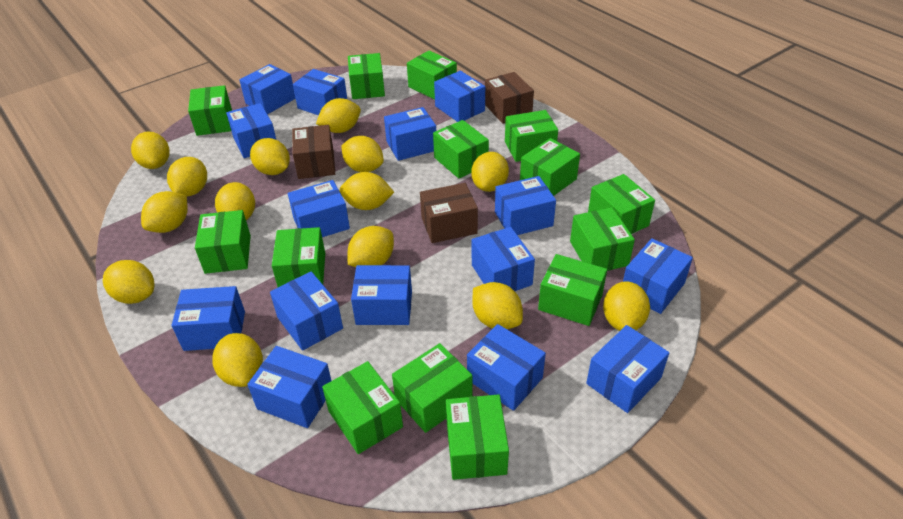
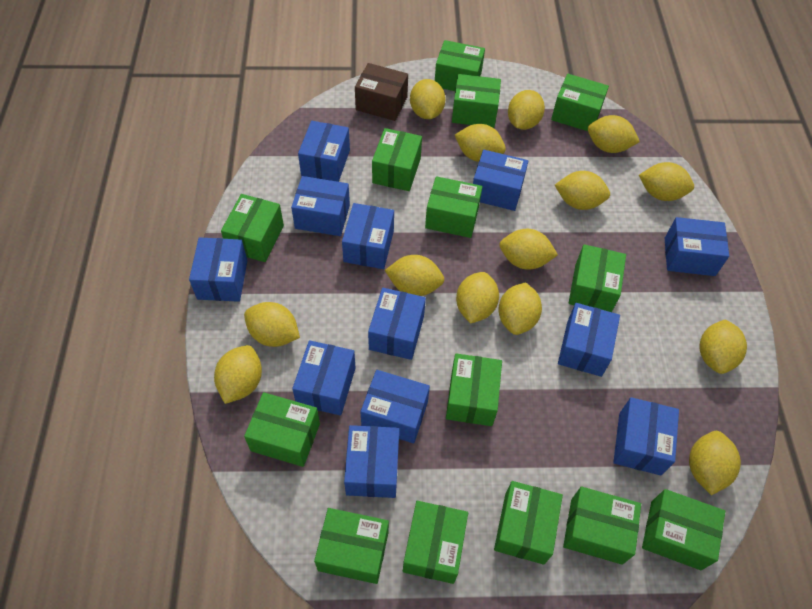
blue box: [172,286,245,351] [226,103,276,158] [239,64,296,114] [247,346,331,428] [270,271,343,351] [288,180,350,237] [293,69,348,115] [351,265,412,325] [384,107,436,161] [434,71,485,122] [467,324,546,411] [472,227,535,291] [495,176,556,235] [586,325,669,413] [623,238,693,314] = 15 -> [189,237,248,302] [291,176,350,236] [292,340,356,416] [298,121,350,182] [342,203,394,269] [344,425,399,498] [360,370,430,443] [368,288,426,360] [473,150,528,211] [558,303,620,377] [613,397,679,476] [665,217,729,276] = 12
brown box: [292,125,335,179] [420,183,478,243] [485,72,534,124] = 3 -> [355,63,408,121] = 1

